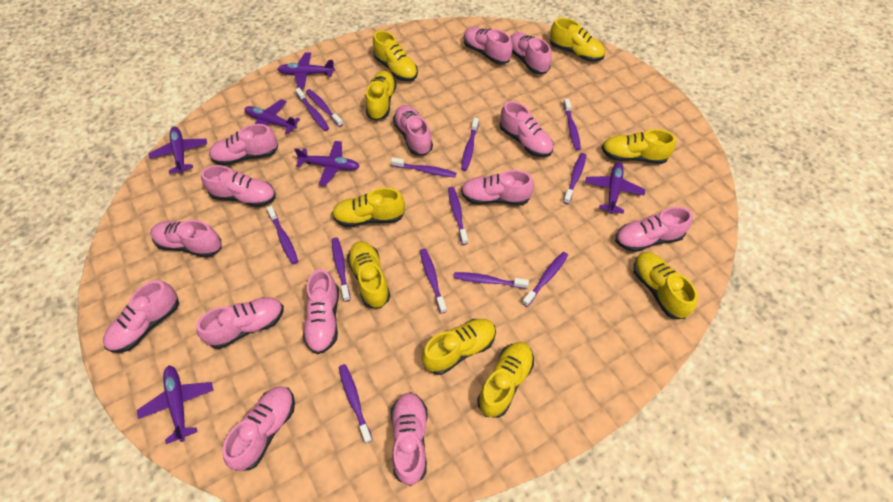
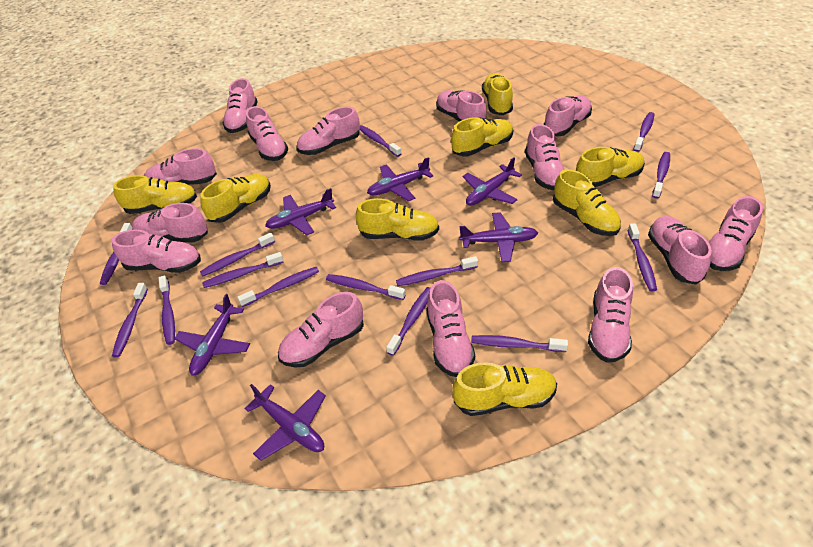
purple toothbrush: [267,206,298,264] [295,88,329,131] [306,89,343,127] [332,238,351,302] [339,364,372,444] [391,157,456,178] [420,248,447,314] [448,187,468,245] [453,272,529,289] [461,118,479,171] [522,252,568,307] [563,99,581,150] [563,153,586,204] = 13 -> [100,223,133,285] [112,283,148,358] [159,276,175,345] [200,232,275,277] [202,252,283,288] [237,267,319,307] [326,274,406,300] [359,125,402,157] [386,287,431,356] [396,256,478,286] [471,335,568,352] [628,223,657,291] [633,112,655,152] [652,152,670,199] = 14
yellow shoe: [332,188,405,227] [347,241,390,309] [365,71,396,121] [373,30,418,81] [422,319,496,375] [477,342,534,418] [550,18,605,62] [601,129,676,164] [633,252,698,319] = 9 -> [113,175,197,214] [200,174,271,223] [356,198,439,241] [451,117,513,156] [452,362,557,416] [482,73,513,115] [553,169,621,236] [576,147,645,187] = 8

